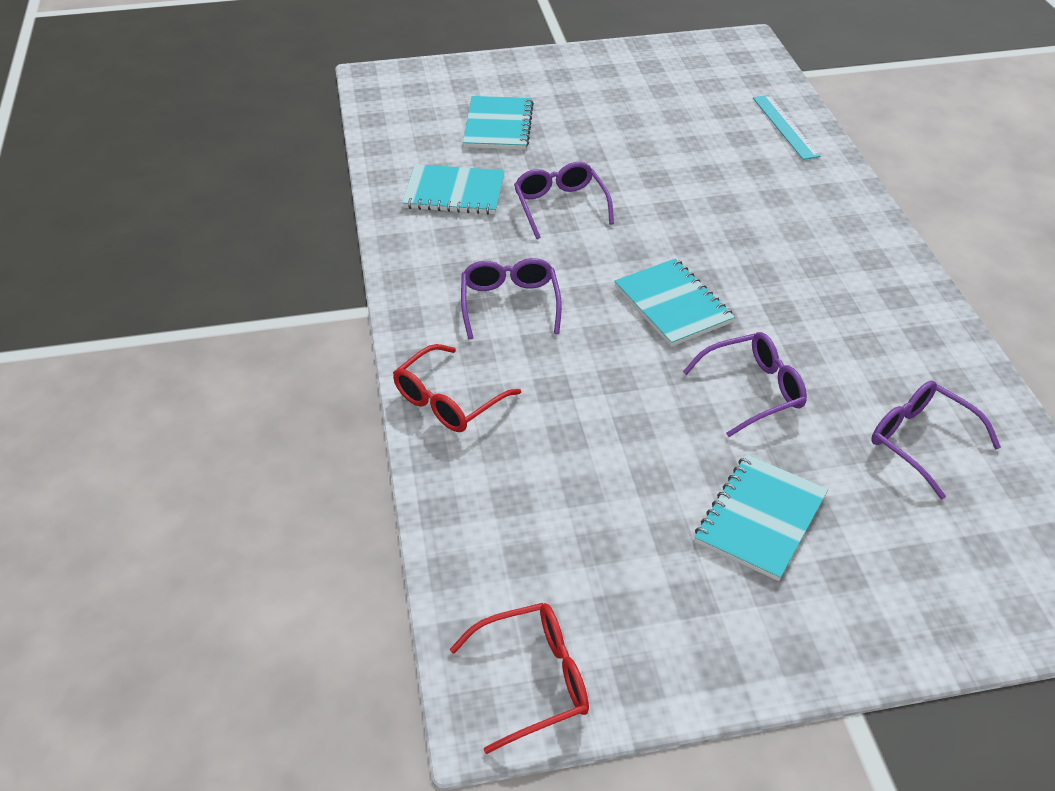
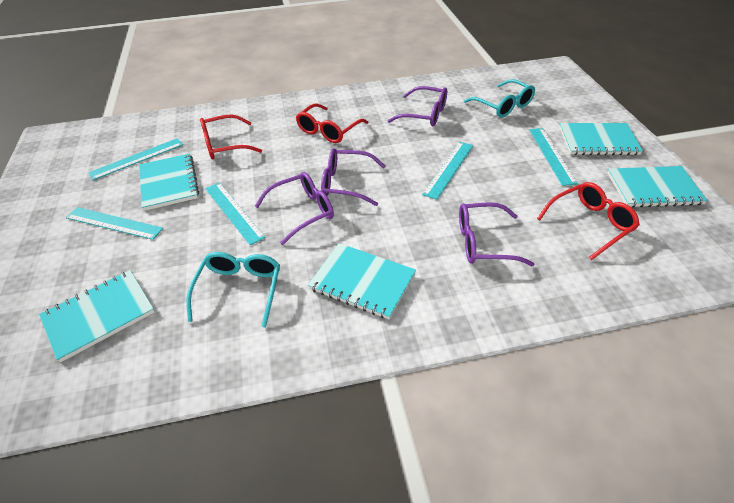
red glasses: [393,344,521,432] [449,603,589,754] = 2 -> [200,114,262,160] [296,104,369,143] [537,182,640,260] = 3
turquoise glasses: none = 0 -> [186,252,280,328] [464,79,535,118] = 2
turquoise notebook: [402,164,505,215] [463,96,534,150] [614,258,735,347] [694,454,828,581] = 4 -> [39,270,155,362] [139,154,199,211] [308,243,416,319] [559,123,643,155] [607,166,708,208] = 5
turquoise ruler: [753,95,820,160] = 1 -> [66,207,163,240] [88,138,183,180] [205,182,266,245] [422,142,473,200] [529,128,578,186] = 5

